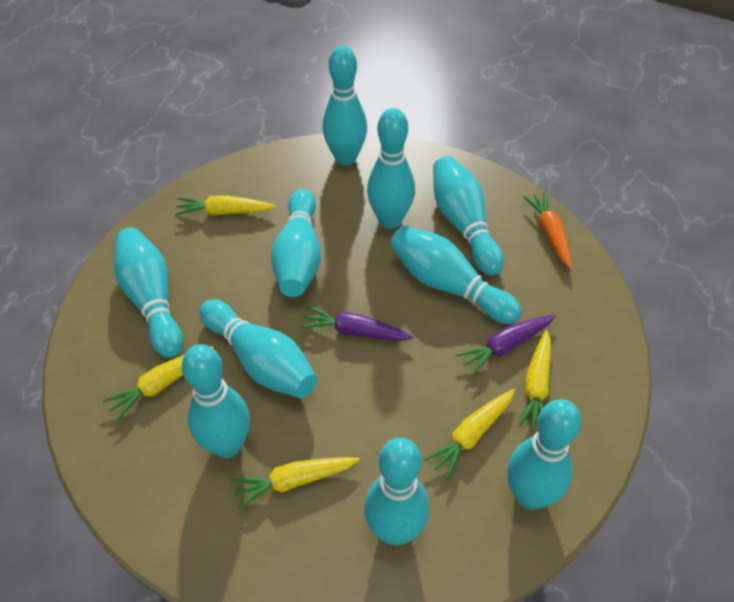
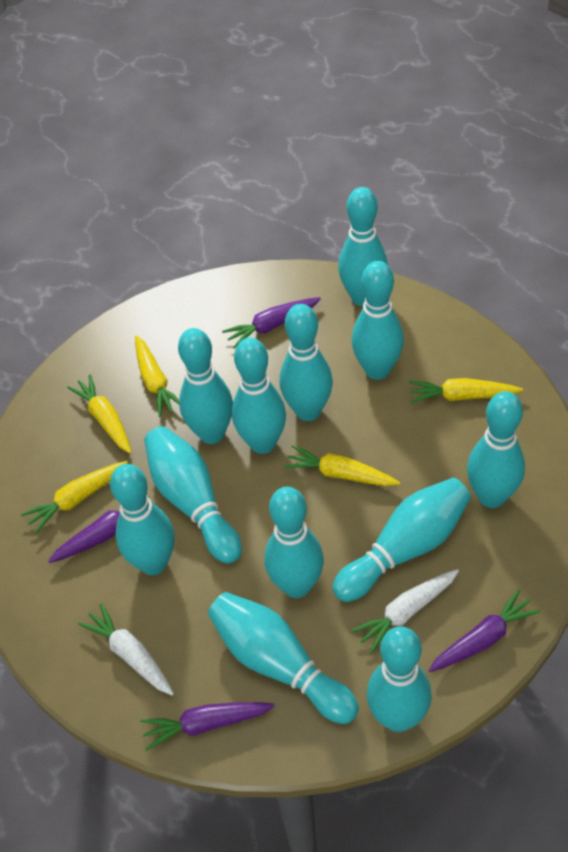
orange carrot: [523,192,572,269] = 1 -> none = 0
purple carrot: [300,306,414,341] [456,315,555,376] = 2 -> [48,496,157,563] [140,702,275,751] [222,297,321,349] [429,589,540,672] = 4
turquoise bowling pin: [114,227,183,358] [182,344,250,458] [200,300,317,398] [271,189,321,297] [323,46,367,166] [364,438,429,545] [367,108,415,229] [390,225,522,324] [433,156,504,276] [507,399,581,510] = 10 -> [110,464,175,575] [144,426,242,564] [178,328,233,444] [208,592,359,724] [232,338,286,454] [264,487,324,598] [280,304,333,421] [333,478,471,602] [338,187,388,306] [352,261,404,380] [367,626,432,732] [467,391,525,508] = 12
white carrot: none = 0 -> [78,603,174,696] [351,569,459,654] = 2

